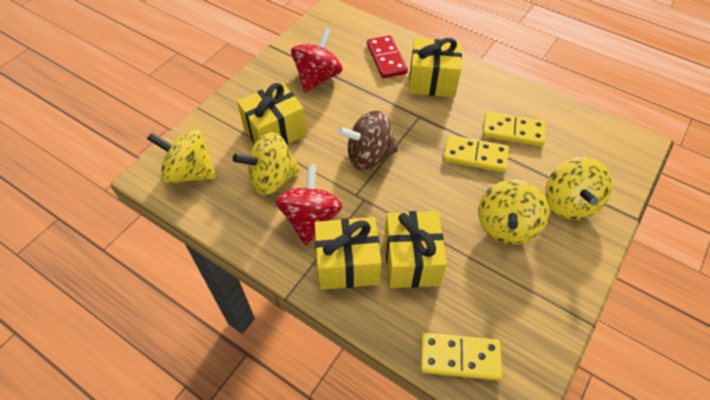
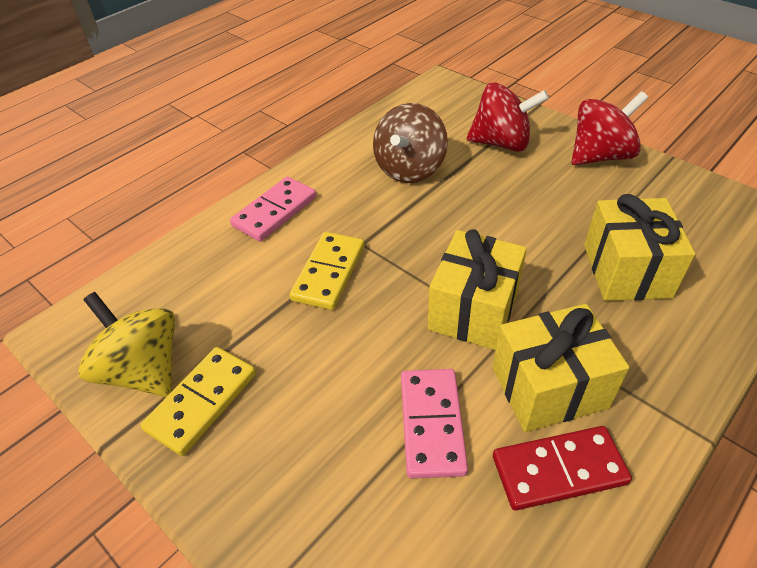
pink domino: none = 0 -> [230,177,316,241] [401,369,468,479] = 2
yellow domino: [420,333,502,380] [443,135,509,172] [483,112,546,146] = 3 -> [141,347,256,456] [290,232,365,310] = 2
yellow gift: [237,82,307,145] [314,217,381,290] [385,211,447,288] [409,38,462,97] = 4 -> [428,229,527,350] [493,304,629,432] [584,194,695,301] = 3
yellow spinning top: [147,130,216,184] [233,132,301,195] [478,180,549,244] [545,157,612,220] = 4 -> [78,292,175,397] = 1

